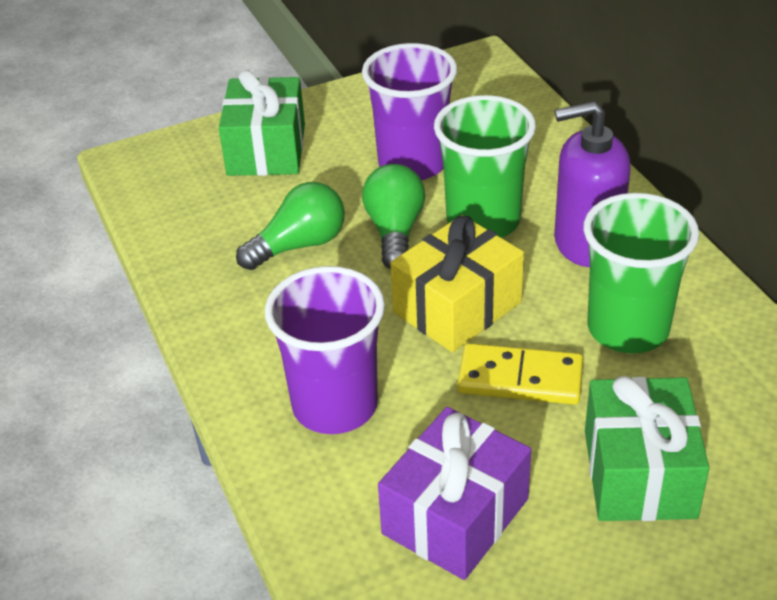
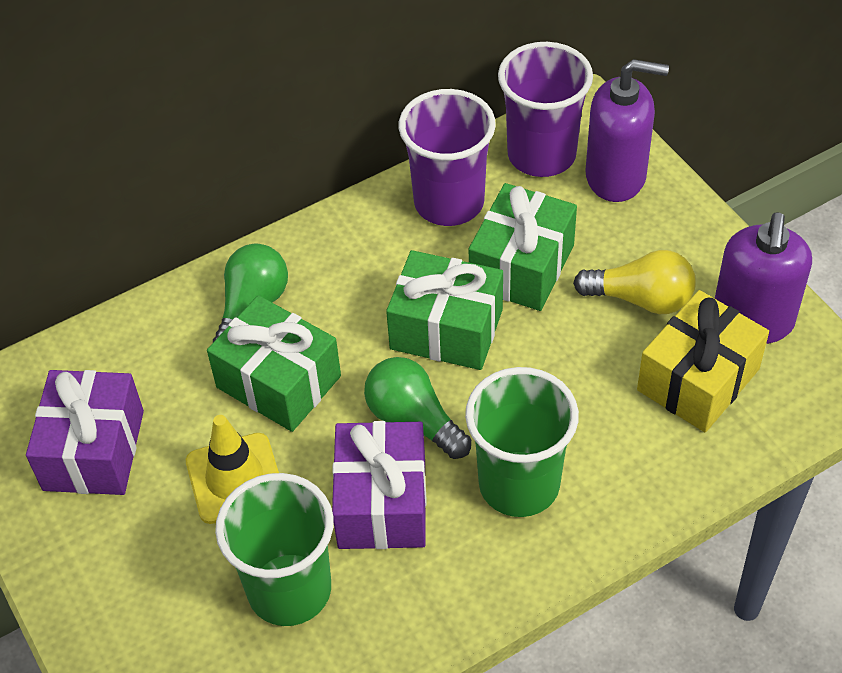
green gift: [219,70,305,176] [585,376,709,521] = 2 -> [207,295,341,432] [386,250,503,370] [469,183,577,311] = 3
purple gift: [378,407,531,580] = 1 -> [26,370,144,495] [332,421,426,549] = 2
purple soap dispenser: [554,101,630,267] = 1 -> [586,59,669,202] [715,212,812,344] = 2
yellow domino: [457,343,583,405] = 1 -> none = 0
yellow light bulb: none = 0 -> [573,250,696,314] = 1
yellow traffic cone: none = 0 -> [186,415,279,524] = 1

